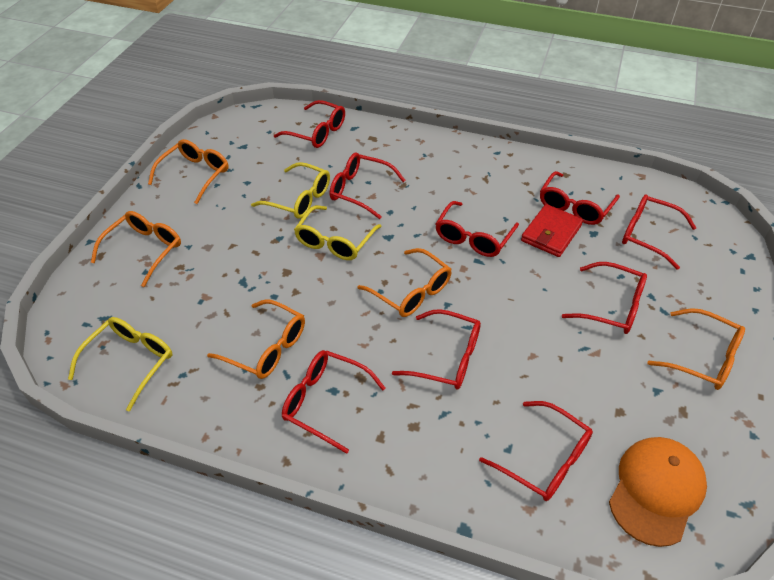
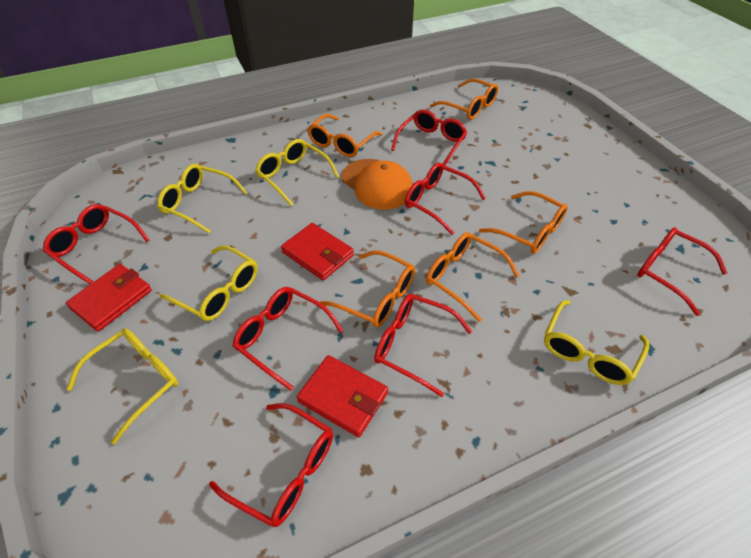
red glasses: [274,100,345,148] [282,350,386,454] [330,153,405,219] [392,309,481,390] [436,201,519,257] [479,401,593,501] [540,171,620,225] [562,262,647,334] [622,194,696,270] = 9 -> [43,204,150,284] [209,403,333,527] [233,287,343,391] [374,294,472,397] [391,109,467,166] [405,163,486,235] [637,227,727,316] = 7
red wallet: [521,204,583,257] = 1 -> [66,264,152,331] [281,223,354,280] [297,355,388,437] = 3
yellow glasses: [68,317,173,412] [251,162,330,219] [294,205,382,260] = 3 -> [66,328,178,444] [157,164,247,233] [159,245,258,321] [255,139,339,206] [544,300,649,385] = 5

